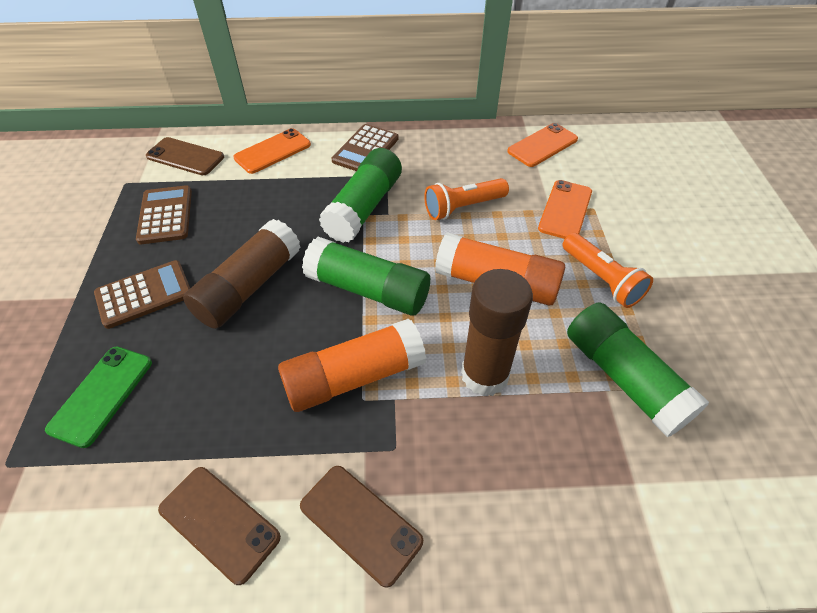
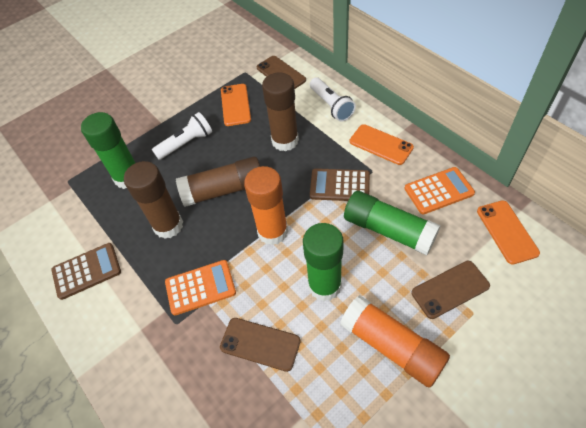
brown calculator: [94,260,190,329] [136,185,192,244] [332,124,399,171] = 3 -> [51,243,121,300] [310,168,370,201] = 2
brown glue stick: [183,219,301,329] [461,269,533,396] = 2 -> [124,161,183,239] [176,156,261,207] [262,73,299,151] = 3
green phone: [45,347,152,448] = 1 -> none = 0
orange calculator: none = 0 -> [165,260,236,315] [405,167,475,215] = 2
orange flashlight: [424,178,509,220] [563,233,653,308] = 2 -> none = 0
white flashlight: none = 0 -> [152,112,212,160] [310,77,356,122] = 2

